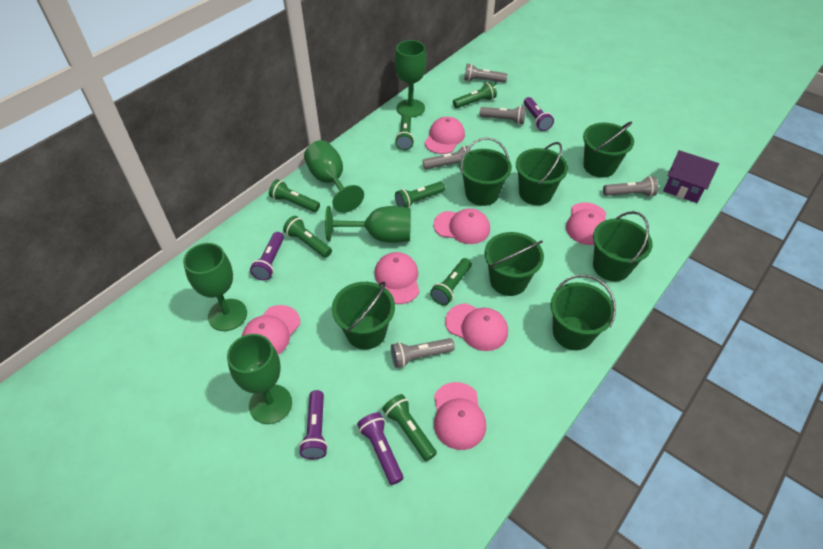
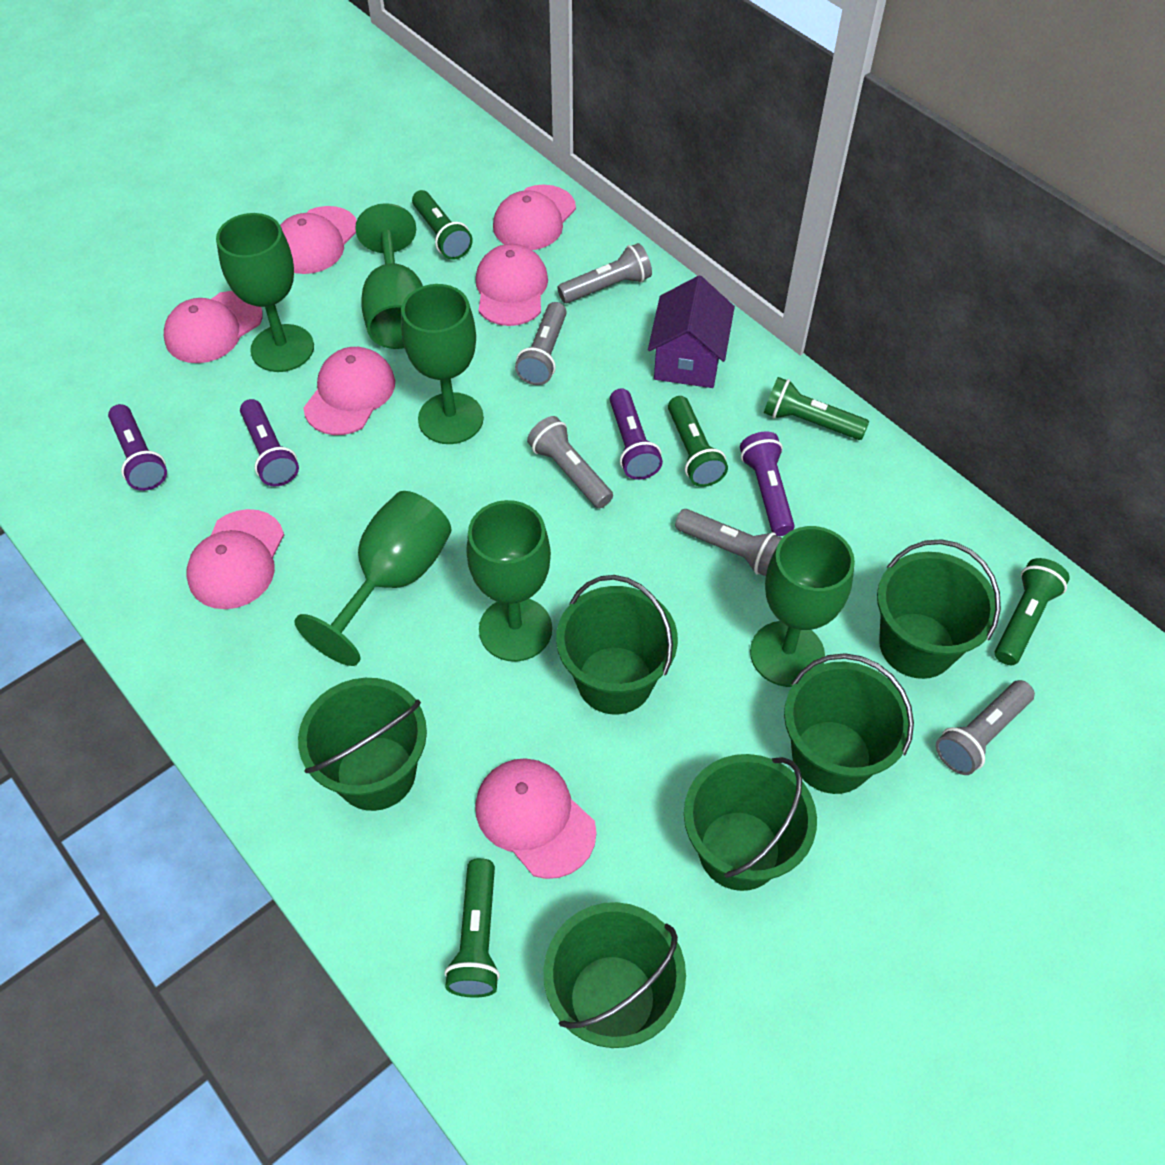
green bucket: [332,282,395,350] [459,138,512,206] [484,232,544,296] [516,142,568,205] [551,274,616,350] [583,122,634,178] [593,211,653,281] = 7 -> [298,678,427,811] [543,902,686,1048] [556,575,678,715] [684,754,817,891] [784,653,914,794] [877,539,1001,679] = 6
green flashlight: [269,179,320,212] [283,216,332,258] [383,394,437,461] [395,114,414,151] [395,182,445,208] [430,258,472,305] [453,82,497,108] = 7 -> [412,190,473,260] [444,858,500,998] [668,396,728,487] [764,377,869,440] [995,558,1070,665] = 5
green goblet: [183,243,247,331] [227,334,292,424] [304,140,364,213] [325,206,411,243] [395,40,427,117] = 5 -> [216,213,314,372] [294,491,452,666] [355,203,423,349] [401,284,484,444] [466,500,552,662] [750,526,855,687] = 6

